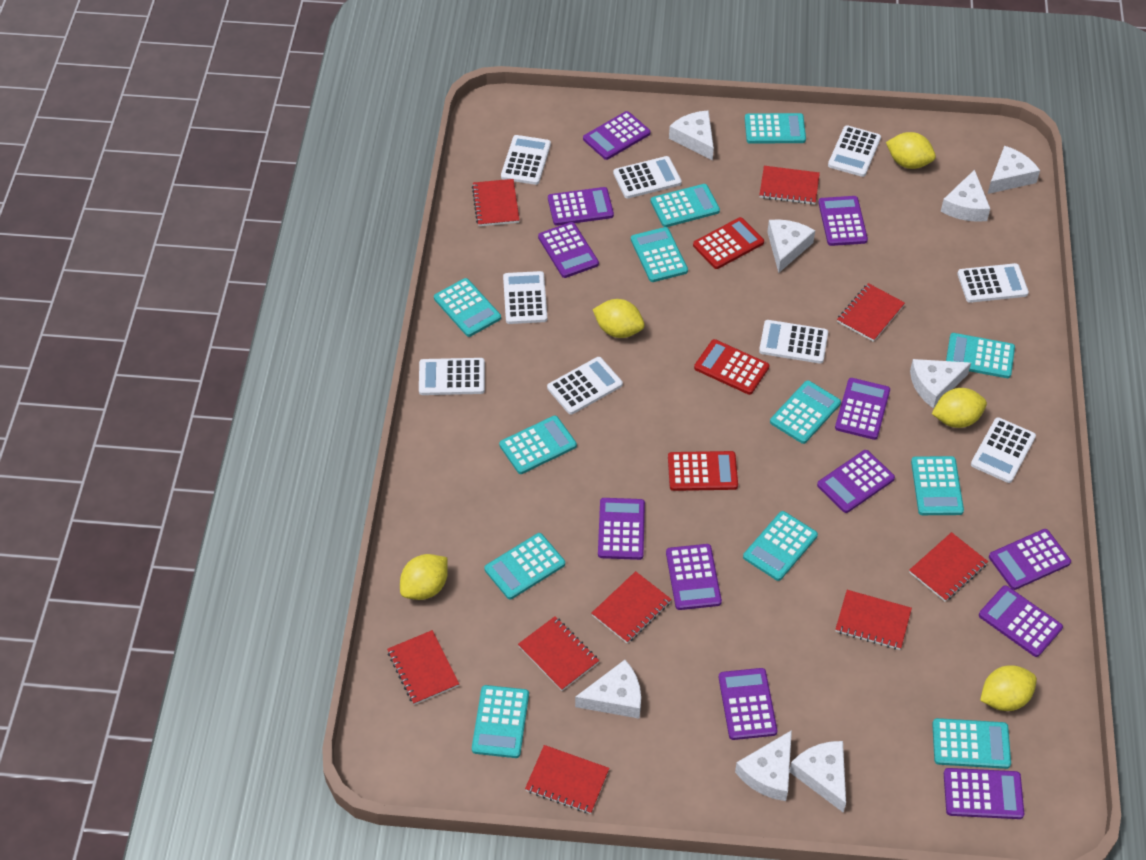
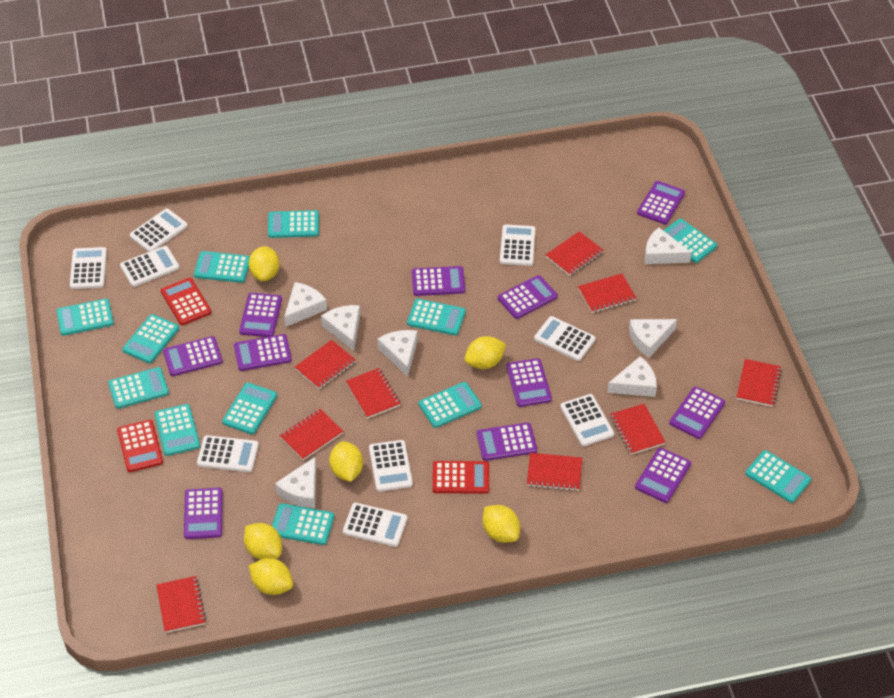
purple calculator: [538,222,599,278] [548,187,614,226] [583,111,651,160] [598,498,645,560] [666,544,722,610] [719,668,777,740] [817,450,895,513] [818,196,868,246] [835,378,890,440] [944,768,1024,819] [979,585,1063,657] [989,529,1071,590] = 12 -> [163,336,223,376] [184,488,223,539] [234,334,292,371] [239,293,282,337] [412,266,465,296] [476,422,537,461] [498,275,558,319] [506,358,552,407] [635,448,691,503] [637,181,685,224] [669,386,725,439] = 11
white cheese: [575,660,641,719] [669,110,714,161] [735,730,792,801] [767,219,815,273] [789,741,846,813] [910,359,971,408] [941,170,990,222] [988,146,1040,194] = 8 -> [275,457,316,508] [284,282,327,327] [321,305,360,351] [378,330,418,377] [607,356,657,397] [629,319,677,358] [645,228,692,264] = 7
yellow lemon: [400,554,448,600] [592,299,645,338] [886,132,936,169] [932,388,987,428] [980,665,1037,711] = 5 -> [244,523,282,560] [248,246,280,281] [249,558,293,595] [329,441,363,482] [464,336,506,369] [483,505,520,543] = 6

